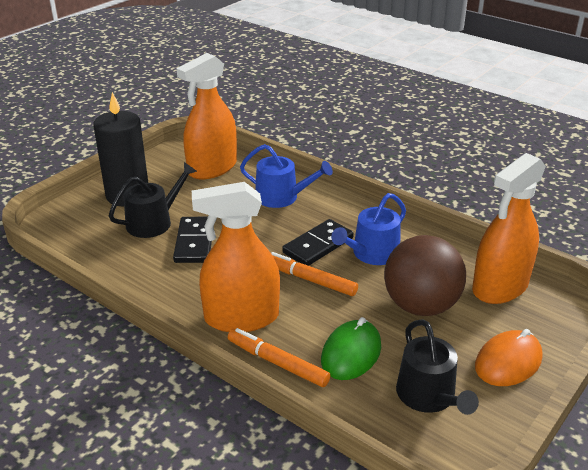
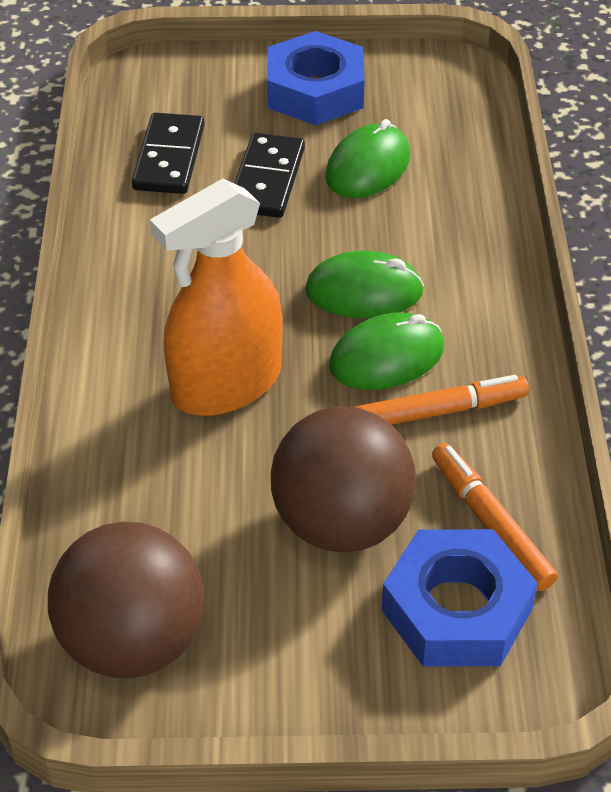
black candle: [93,92,148,206] = 1 -> none = 0
black watering can: [109,162,197,238] [396,319,479,415] = 2 -> none = 0
blue nut: none = 0 -> [267,31,365,126] [381,529,538,667] = 2
blue watering can: [240,144,333,208] [331,193,406,265] = 2 -> none = 0
brown ball: [384,235,466,316] = 1 -> [48,522,204,679] [271,406,416,553] = 2
green mouse: [321,317,381,380] = 1 -> [305,250,424,318] [325,119,410,198] [329,313,444,390] = 3
orange mouse: [475,329,543,386] = 1 -> none = 0
orange spray bottle: [176,53,237,179] [192,182,280,332] [472,153,546,304] = 3 -> [150,179,283,416] = 1

